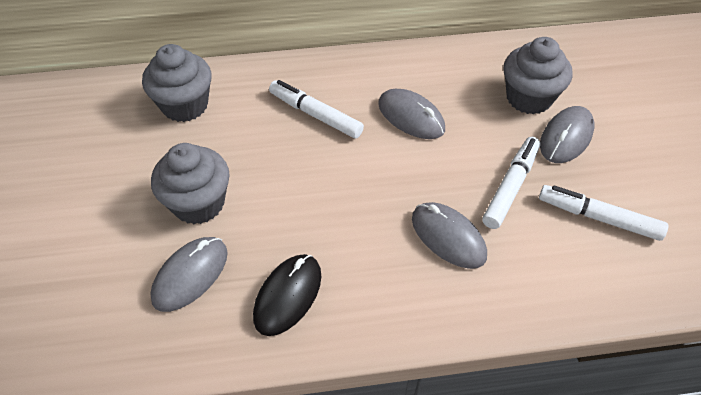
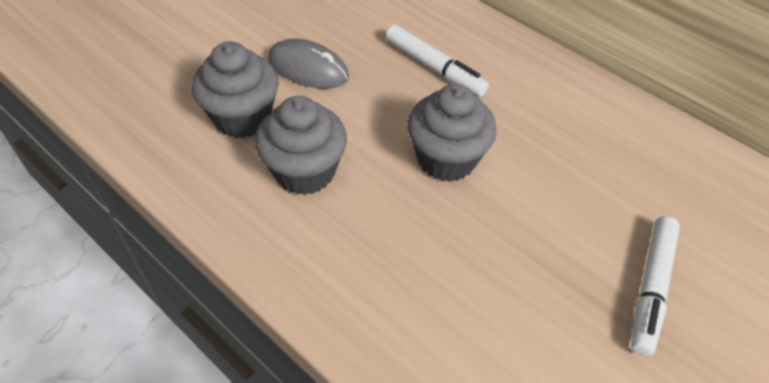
black mouse: [253,254,321,336] = 1 -> none = 0
grey mouse: [150,237,228,312] [378,89,445,139] [412,202,487,269] [540,106,594,163] = 4 -> [268,39,349,89] = 1
white marker: [269,80,364,139] [482,137,540,229] [539,185,668,241] = 3 -> [385,25,489,97] [631,216,680,357] = 2

